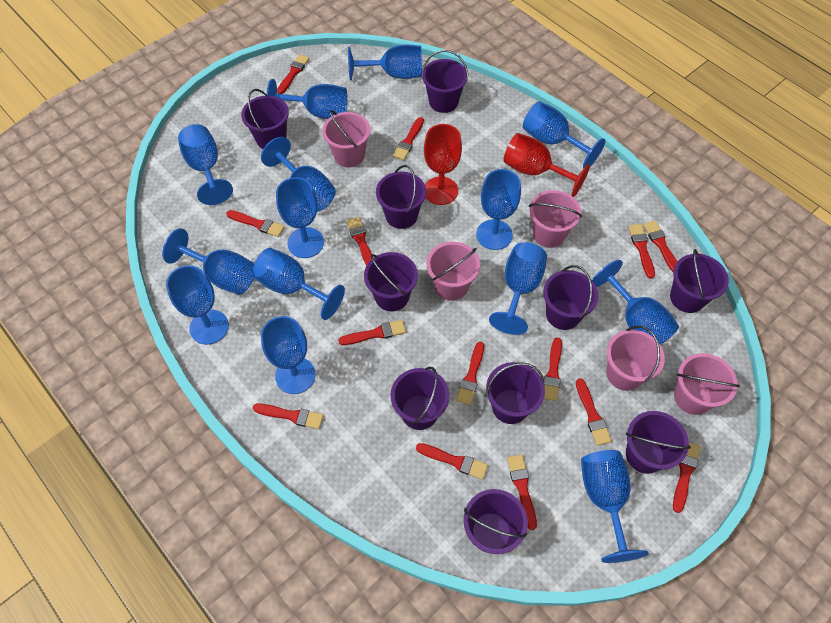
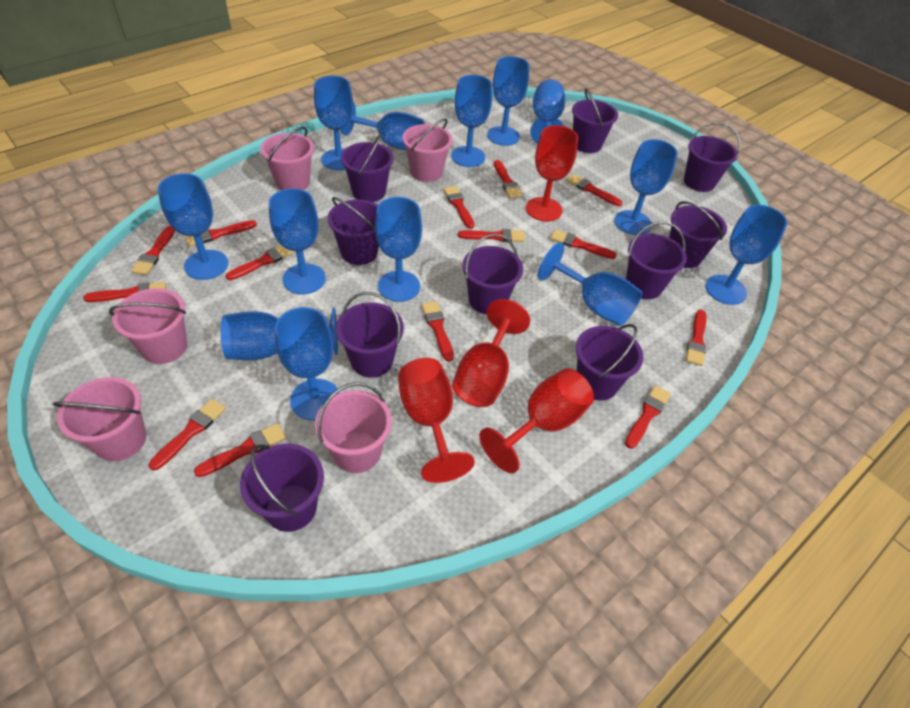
blue goblet: [162,228,254,295] [166,265,229,345] [178,124,233,205] [252,248,345,320] [261,137,336,212] [261,316,315,394] [267,79,347,119] [276,177,324,258] [348,45,422,81] [476,169,521,250] [489,242,547,335] [523,102,605,168] [581,450,649,563] [592,260,679,345] = 14 -> [158,173,228,280] [221,308,338,360] [269,188,326,294] [275,307,339,420] [314,75,353,170] [340,102,424,151] [375,197,422,302] [451,75,492,167] [487,56,529,146] [530,79,566,144] [538,243,643,326] [614,139,678,235] [706,205,787,305] = 13
red goblet: [424,124,462,205] [503,133,590,197] = 2 -> [398,358,475,483] [452,299,530,407] [479,368,594,473] [526,125,578,221] = 4

